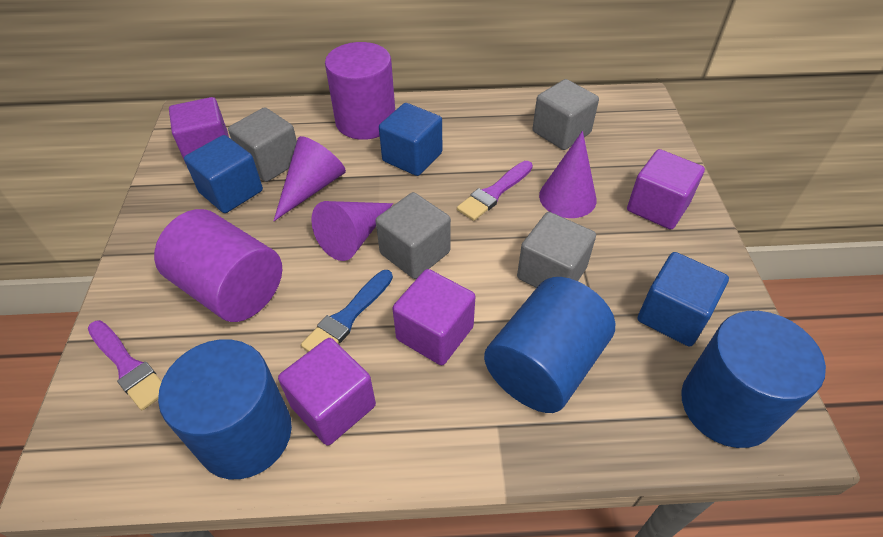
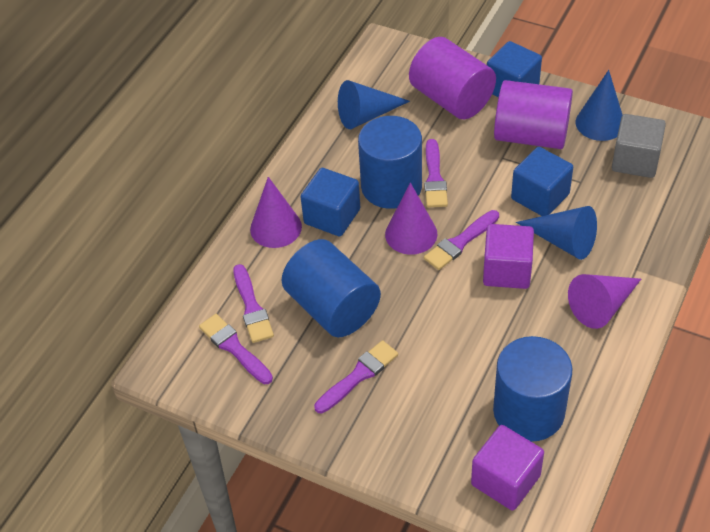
blue brush: [301,270,393,352] = 1 -> none = 0
blue cone: none = 0 -> [338,80,410,129] [516,206,597,260] [576,70,622,141] = 3
grey cube: [228,107,297,182] [376,192,451,279] [517,212,596,288] [532,79,599,150] = 4 -> [612,114,666,178] = 1
purple brush: [88,320,162,410] [457,161,533,221] = 2 -> [199,314,273,384] [233,264,274,343] [314,340,398,413] [424,139,448,208] [424,210,499,270] = 5
purple cube: [169,97,229,164] [278,338,376,445] [392,269,475,365] [627,149,705,230] = 4 -> [471,425,544,511] [483,224,534,289] = 2

